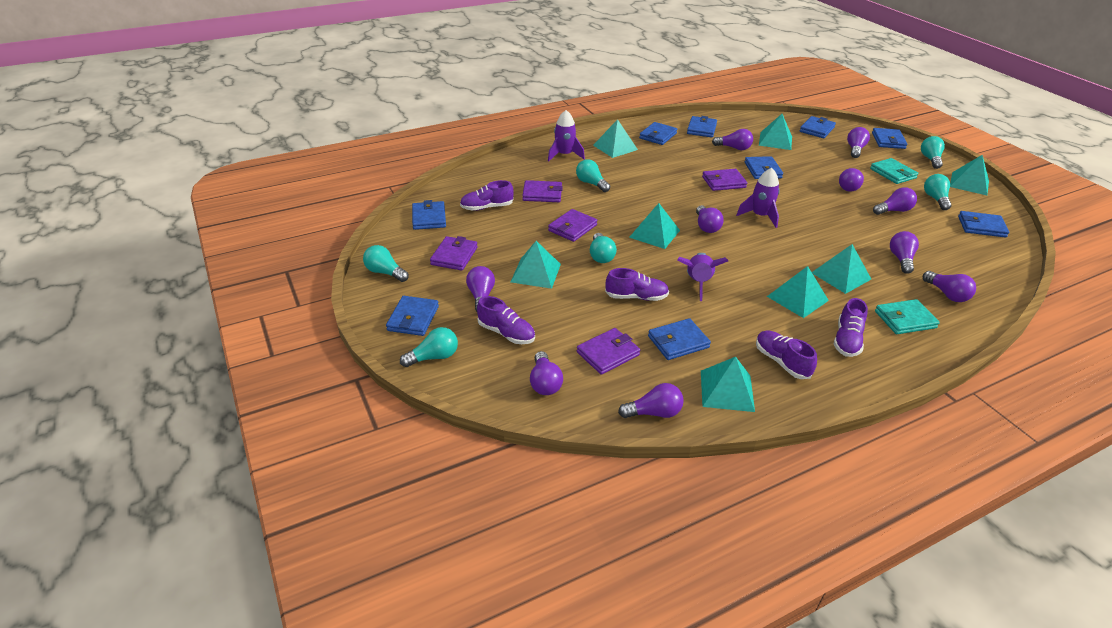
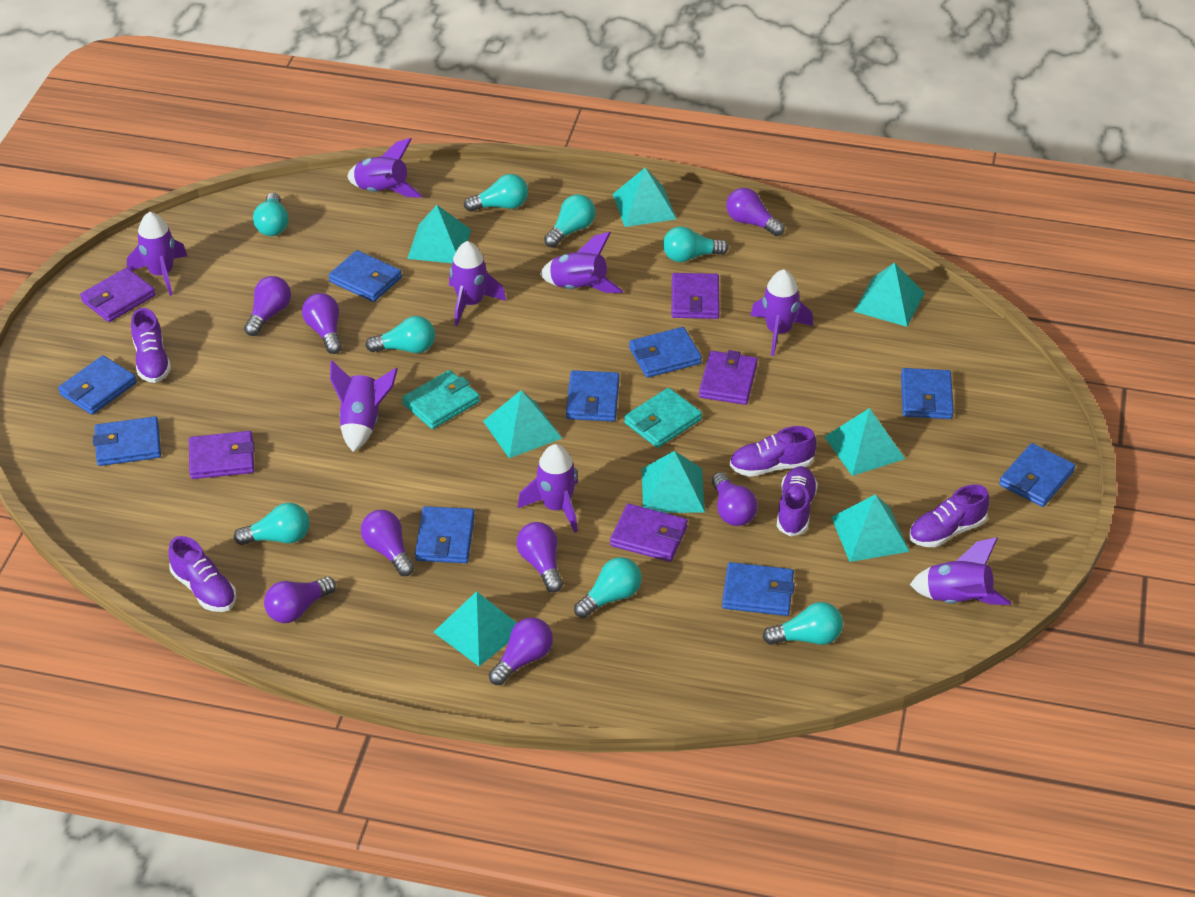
purple light bulb: [466,266,495,312] [530,351,563,395] [618,383,684,418] [696,205,724,233] [712,129,753,150] [839,168,864,192] [847,127,870,158] [873,187,917,215] [890,231,919,274] [923,271,976,302] = 10 -> [244,276,291,336] [264,577,336,623] [302,293,342,354] [361,510,414,576] [489,617,553,685] [517,522,563,593] [712,472,758,526] [726,188,785,236] = 8
purple rocket: [548,110,585,161] [677,253,728,301] [736,168,780,228] = 3 -> [127,212,187,296] [330,360,398,452] [347,138,423,198] [449,241,506,326] [518,444,578,532] [540,232,623,293] [751,269,813,356] [910,537,1011,605] = 8
turquoise light bulb: [363,245,409,282] [400,327,458,367] [576,159,610,192] [590,233,617,263] [921,136,945,169] [924,174,951,210] = 6 -> [234,503,309,545] [253,193,289,236] [365,316,435,353] [464,174,528,212] [544,194,596,248] [574,557,642,618] [663,226,729,262] [763,602,843,645] = 8

